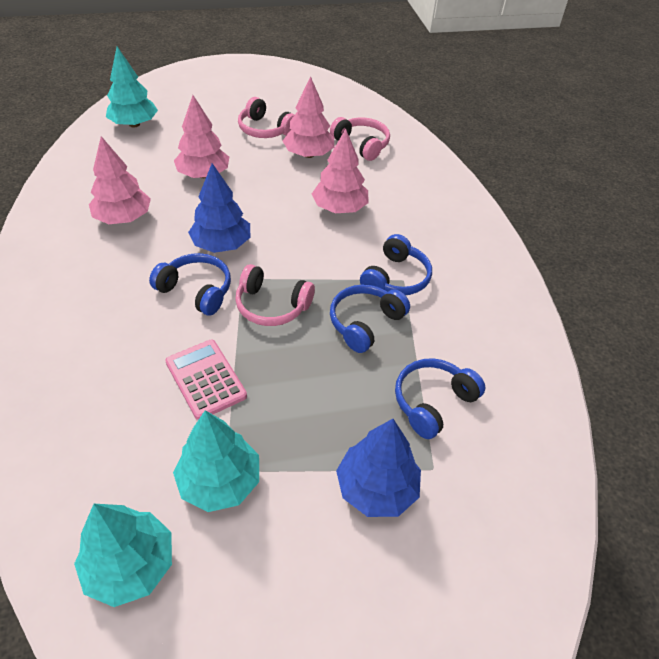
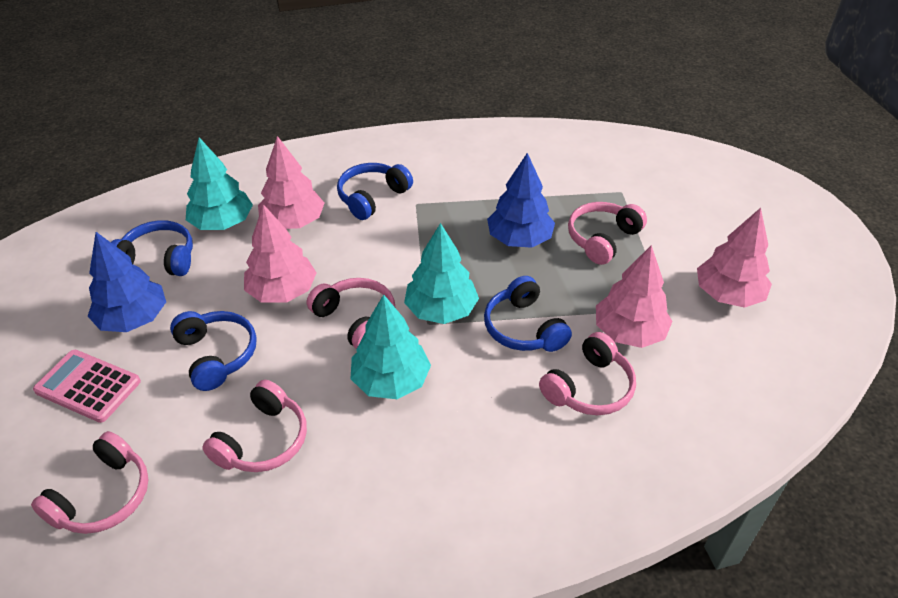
pink headphones: [235,264,315,326] [238,97,295,138] [330,117,390,161] = 3 -> [31,431,149,534] [202,380,307,472] [307,278,395,349] [539,332,636,415] [568,202,647,265] = 5

